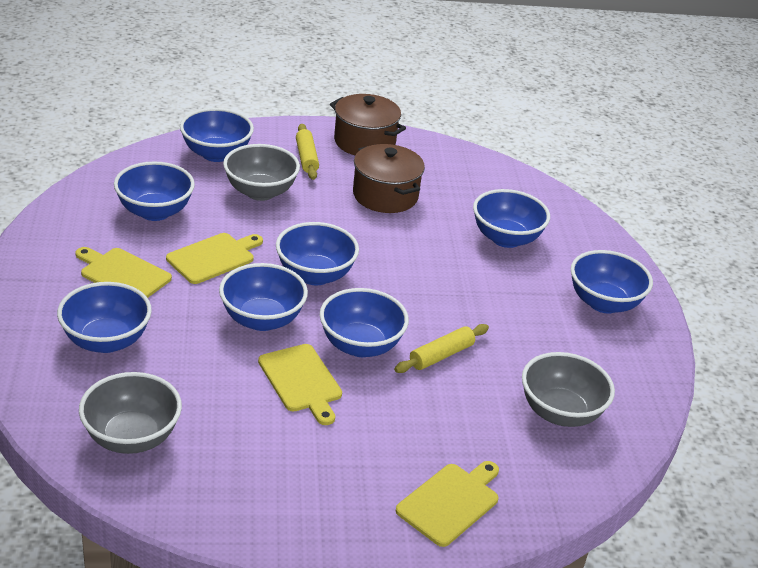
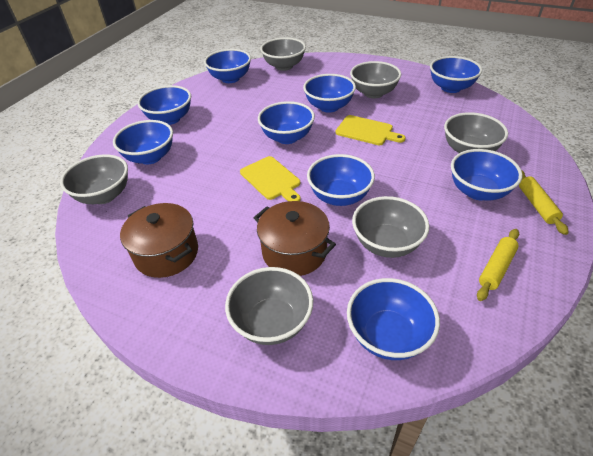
blue bowl: [57,282,152,353] [114,161,195,221] [180,108,254,162] [219,263,308,331] [276,222,359,285] [320,288,409,357] [473,189,550,248] [571,250,653,314] = 8 -> [113,120,173,165] [138,85,191,125] [204,49,251,83] [258,101,315,144] [303,74,356,113] [307,154,375,206] [347,278,440,360] [430,56,482,93] [451,149,523,201] = 9
grey bowl: [79,372,182,454] [223,144,300,201] [522,352,615,427] = 3 -> [60,154,128,204] [225,267,313,345] [260,37,306,71] [350,61,401,98] [352,196,429,258] [444,112,508,153] = 6
yellow cutting board: [75,247,172,298] [166,233,263,284] [258,344,342,425] [396,461,499,547] = 4 -> [240,156,301,201] [335,115,406,145] = 2

